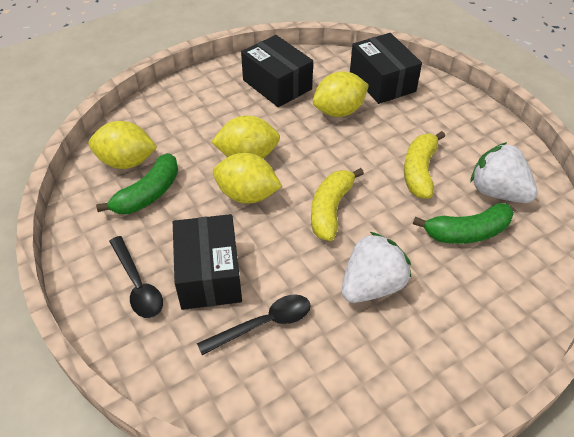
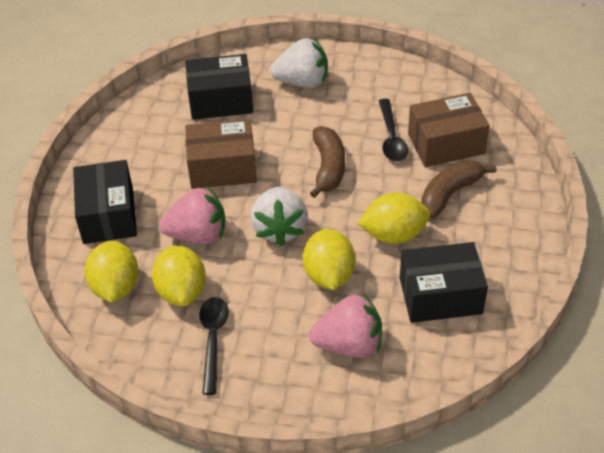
brown banana: none = 0 -> [310,126,345,198] [421,160,496,218] = 2
brown box: none = 0 -> [185,119,257,189] [408,93,490,167] = 2
green banana: [96,153,178,214] [413,203,514,244] = 2 -> none = 0
pink strawberry: none = 0 -> [159,187,225,244] [309,293,382,358] = 2
yellow banana: [311,168,364,241] [404,131,445,199] = 2 -> none = 0

